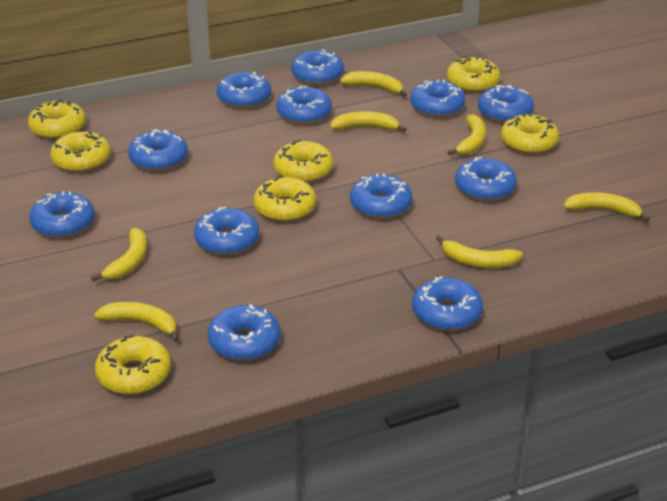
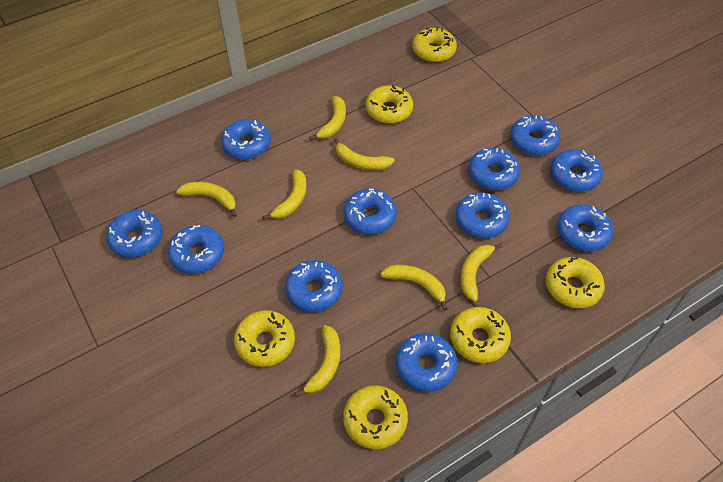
blue donut: [29,191,94,238] [128,129,188,171] [194,207,259,255] [208,304,280,361] [217,72,271,108] [276,86,332,124] [291,49,344,85] [350,173,412,219] [410,79,465,117] [412,276,483,331] [455,157,517,201] [478,85,534,123] = 12 -> [106,210,163,257] [168,225,224,274] [221,119,271,160] [285,260,343,312] [343,189,397,235] [396,333,457,392] [455,192,510,238] [469,148,520,190] [510,115,561,156] [550,149,603,192] [557,204,613,251] = 11
yellow donut: [28,99,86,139] [50,131,111,172] [95,335,171,394] [254,176,316,222] [273,140,333,183] [447,56,500,92] [501,113,559,154] = 7 -> [234,310,295,367] [343,386,408,449] [366,85,413,124] [412,28,457,62] [450,307,511,363] [546,257,605,309] = 6

